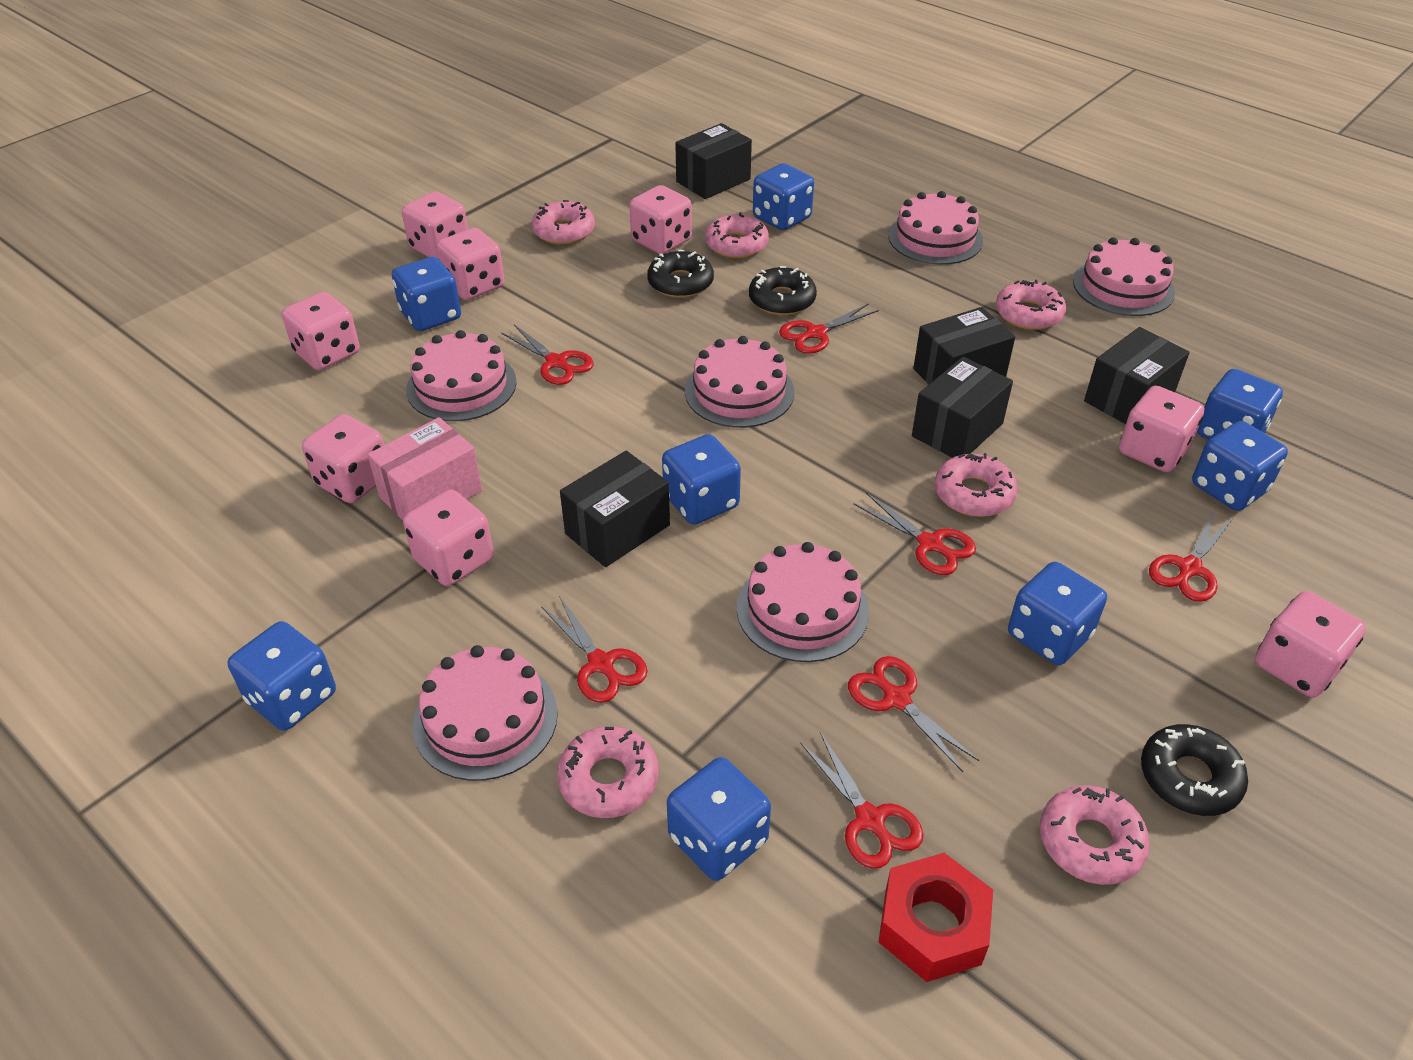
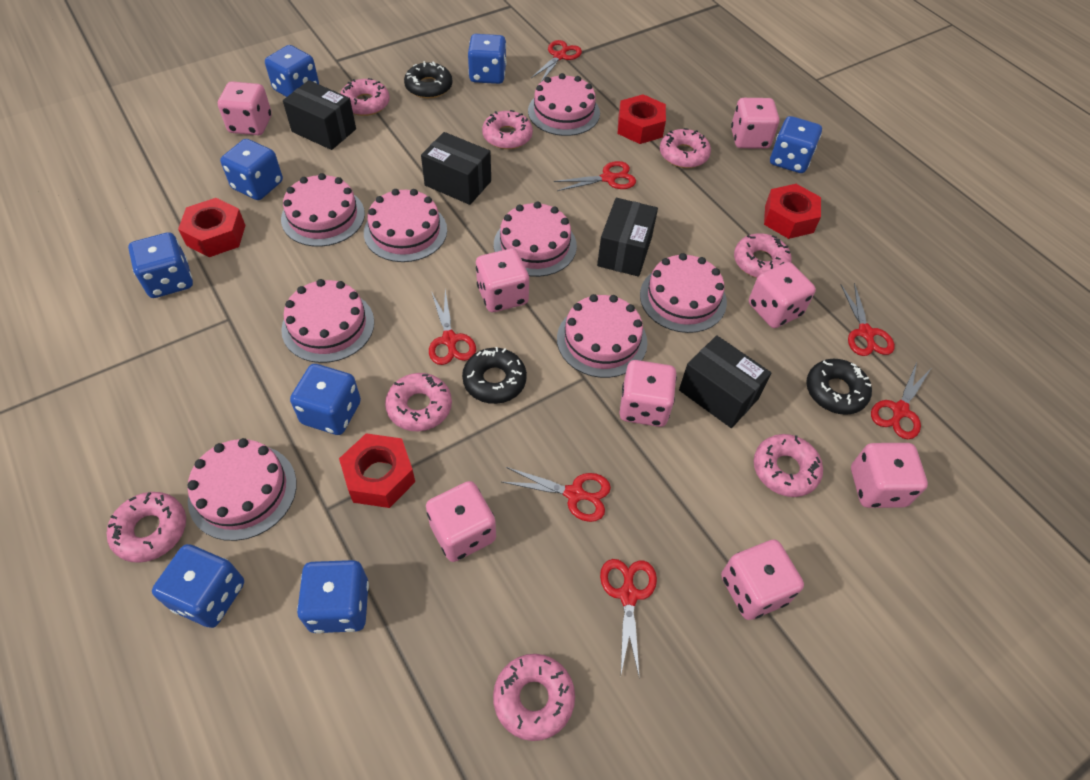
black box: [560,451,670,567] [675,123,752,199] [912,357,1013,458] [913,307,1015,384] [1084,327,1190,424] = 5 -> [283,80,356,150] [421,132,491,205] [597,198,658,277] [679,335,771,428] = 4
pink box: [367,417,482,520] = 1 -> none = 0
pink cake: [406,330,517,421] [413,645,558,781] [685,336,794,428] [737,542,869,662] [888,191,983,265] [1073,237,1175,316] = 6 -> [187,438,297,541] [281,173,365,247] [281,279,374,363] [364,189,447,262] [494,202,577,277] [528,73,600,136] [557,294,647,378] [640,253,727,333] = 8
pink donut: [531,200,595,244] [557,726,659,818] [705,212,769,258] [935,453,1018,517] [996,280,1066,330] [1040,785,1150,885] = 6 -> [107,492,186,563] [340,78,390,116] [385,373,452,431] [482,110,533,149] [493,654,575,741] [660,128,711,168] [734,233,792,278] [754,434,823,497] = 8
red nut: [878,853,993,982] = 1 -> [178,198,246,257] [339,433,415,508] [618,94,666,144] [764,184,821,239] = 4

